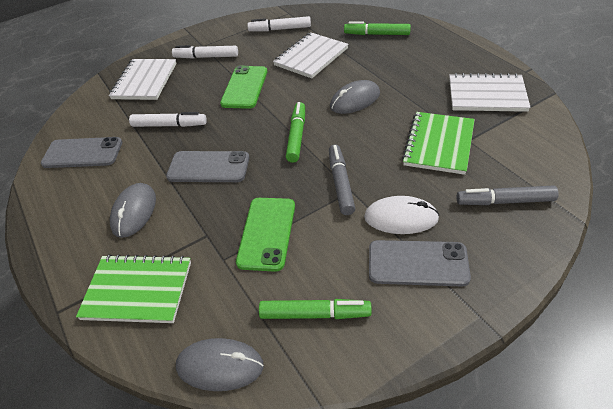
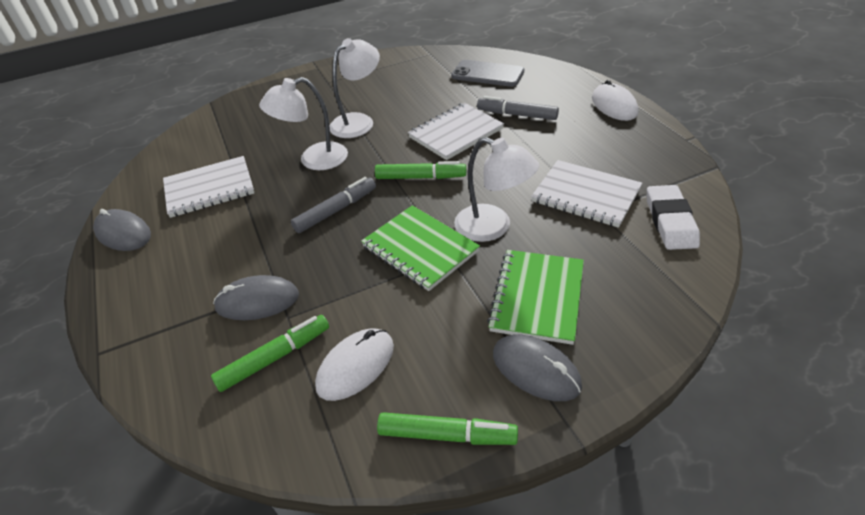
green phone: [220,66,267,109] [236,198,295,272] = 2 -> none = 0
grey phone: [41,137,122,168] [166,151,249,182] [369,240,471,286] = 3 -> [451,60,524,87] = 1
white eraser: none = 0 -> [647,185,700,250] = 1
white lamp: none = 0 -> [259,77,348,170] [330,38,380,138] [454,137,539,242] = 3
white marker: [129,112,207,127] [172,45,238,59] [247,16,311,31] = 3 -> none = 0
white mouse: [364,196,439,234] = 1 -> [315,328,394,401] [592,80,638,121] = 2

